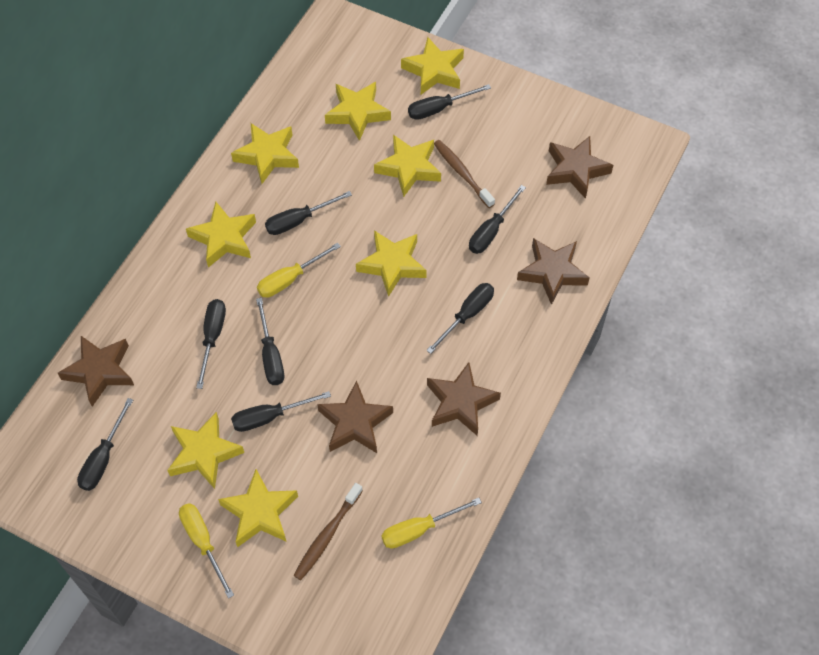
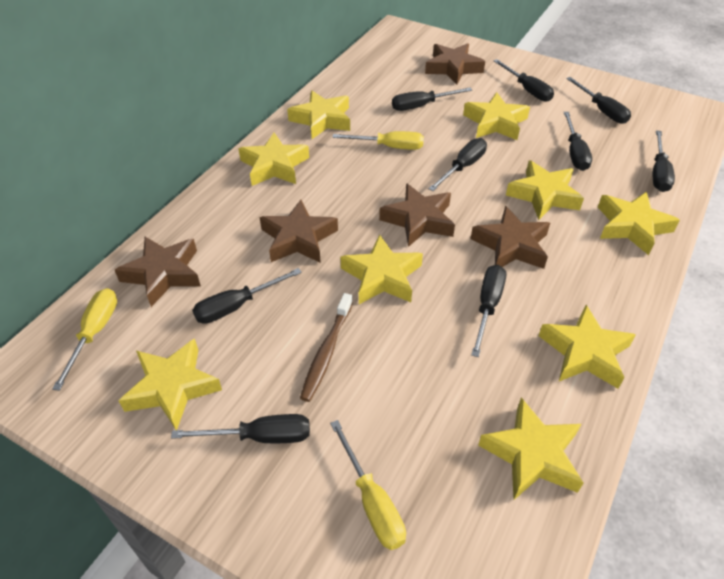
black screwdriver: [77,398,133,491] [196,299,226,389] [231,391,331,432] [256,298,284,385] [265,191,352,235] [408,84,491,120] [426,283,494,354] [469,185,526,254] = 8 -> [171,414,310,443] [192,268,302,324] [392,88,472,111] [428,138,487,191] [471,265,506,357] [493,59,554,102] [564,112,592,171] [566,77,631,124] [653,130,675,192] = 9
brown toothbrush: [293,483,363,580] [434,140,495,208] = 2 -> [300,293,353,402] = 1
yellow star: [167,412,244,489] [186,202,256,268] [218,469,298,547] [231,123,299,184] [325,82,391,141] [356,230,427,297] [374,135,441,197] [401,37,464,95] = 8 -> [119,338,222,430] [238,133,309,186] [287,91,350,139] [341,235,423,304] [463,92,530,140] [478,398,583,500] [506,160,584,220] [538,305,636,389] [598,191,680,255] = 9

